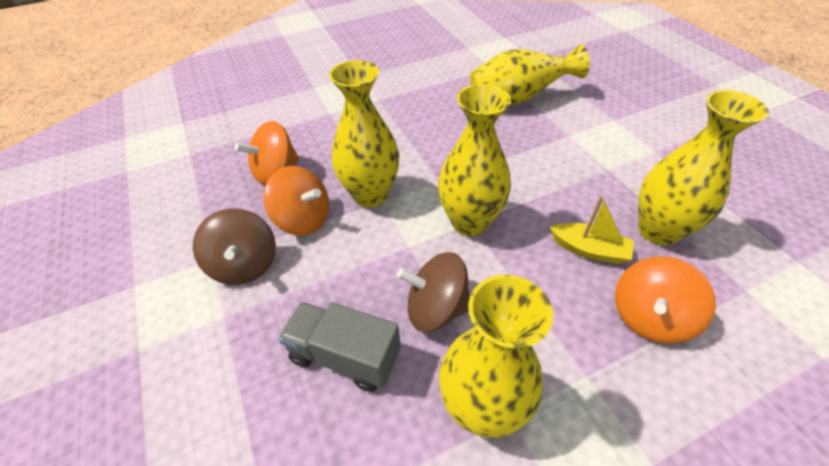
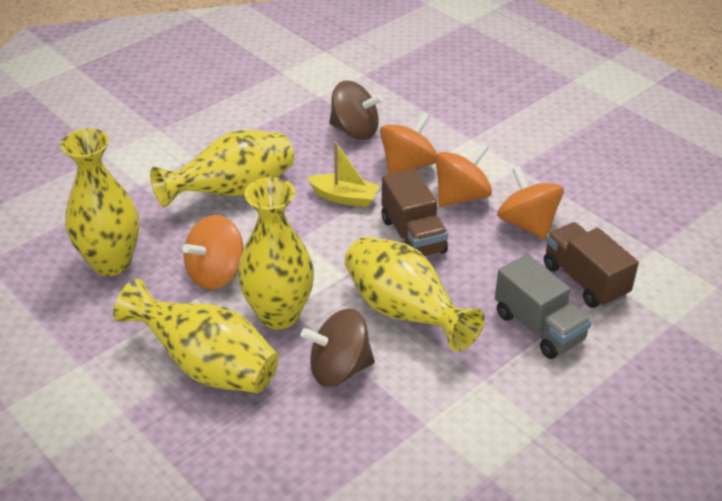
brown truck: none = 0 -> [382,169,448,257] [544,222,639,308] = 2
orange spinning top: [234,121,299,185] [263,166,329,236] [615,257,716,344] = 3 -> [182,215,243,290] [380,112,437,174] [435,143,492,207] [497,166,564,240] = 4

